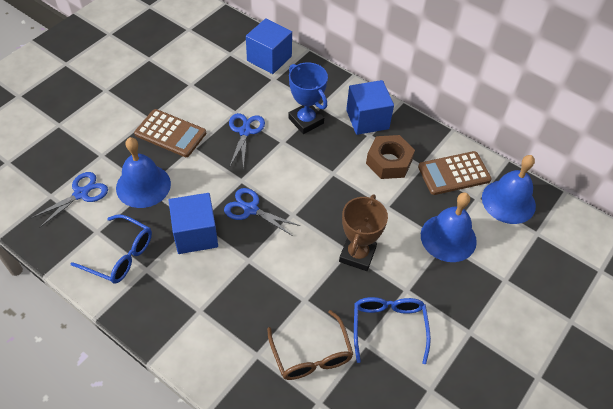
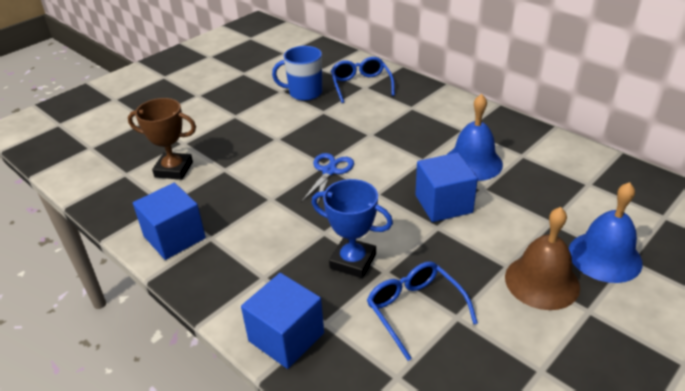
blue bell: [116,137,171,208] [421,193,477,262] [482,155,536,224] = 3 -> [447,94,503,181] [569,182,643,283] = 2
blue mug: none = 0 -> [272,46,322,101] = 1
blue scissors: [31,172,108,228] [224,188,300,236] [229,113,265,169] = 3 -> [301,153,354,204] = 1
brown bell: none = 0 -> [505,207,580,310] = 1
brown calculator: [134,109,206,157] [418,151,492,195] = 2 -> none = 0
brown glasses: [267,310,353,380] = 1 -> none = 0
brown nut: [366,135,415,179] = 1 -> none = 0

